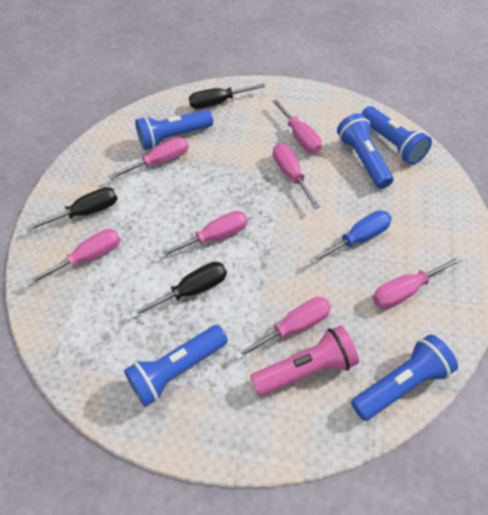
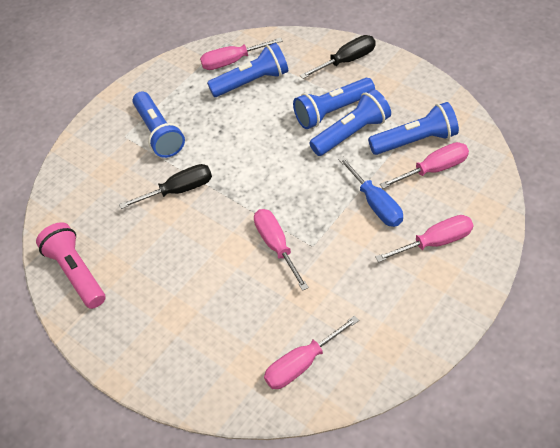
black screwdriver: [26,187,117,231] [130,262,227,318] [189,83,265,109] = 3 -> [119,164,212,209] [300,35,376,79] = 2
pink screwdriver: [27,229,121,286] [108,137,189,180] [158,211,248,259] [235,297,331,360] [272,99,322,153] [273,143,320,209] [373,256,463,309] = 7 -> [200,38,283,70] [254,209,309,291] [264,315,359,389] [375,215,473,262] [380,142,469,189] = 5

